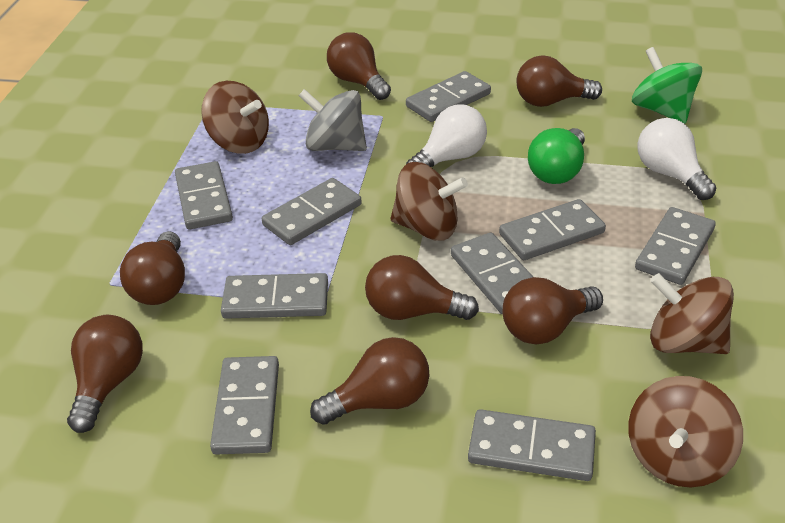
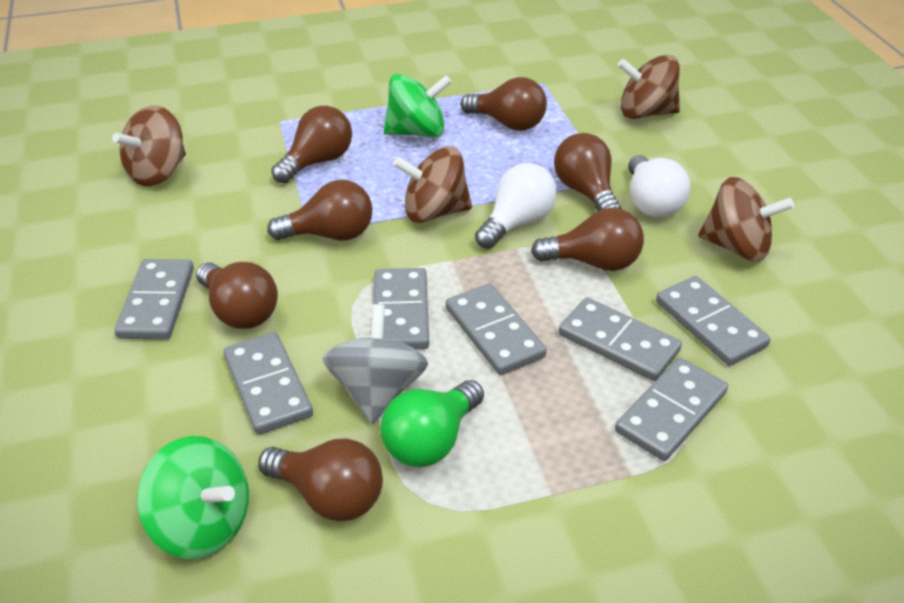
green spinning top: [632,47,702,124] = 1 -> [137,436,249,559] [384,74,452,137] = 2
grey domino: [175,161,233,230] [210,356,279,455] [221,273,328,319] [262,178,362,245] [406,71,491,122] [451,233,533,314] [468,409,596,481] [499,199,606,260] [635,207,716,285] = 9 -> [115,259,194,339] [224,332,313,435] [374,268,429,349] [446,283,547,375] [559,297,682,381] [615,358,728,461] [656,276,771,366] = 7

